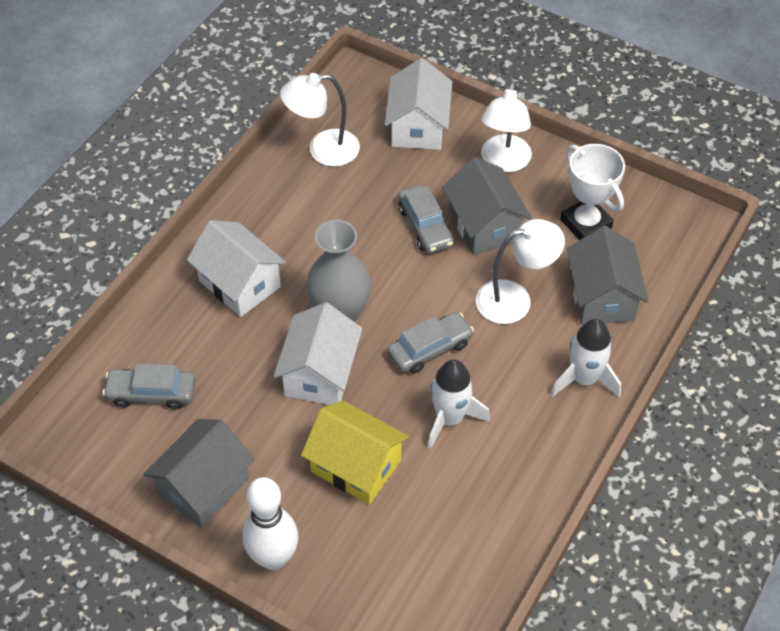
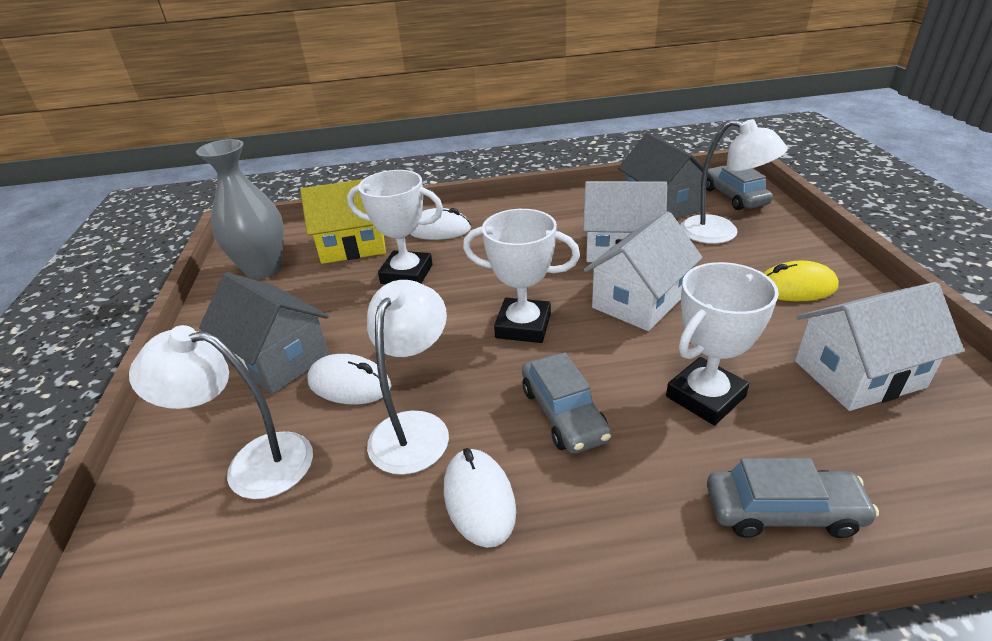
grey house: [143,419,254,528] [442,157,532,255] [567,226,648,325] = 3 -> [199,272,329,394] [618,132,714,219] = 2
white bowling pin: [243,477,298,570] = 1 -> none = 0
white mouse: none = 0 -> [307,354,391,405] [410,208,471,240] [444,448,516,548] = 3
white rocket: [428,359,490,449] [551,319,621,397] = 2 -> none = 0
white trophy: [560,144,625,240] = 1 -> [347,170,443,284] [463,209,580,343] [666,262,779,425] = 3
yellow mouse: none = 0 -> [764,261,839,301] = 1

